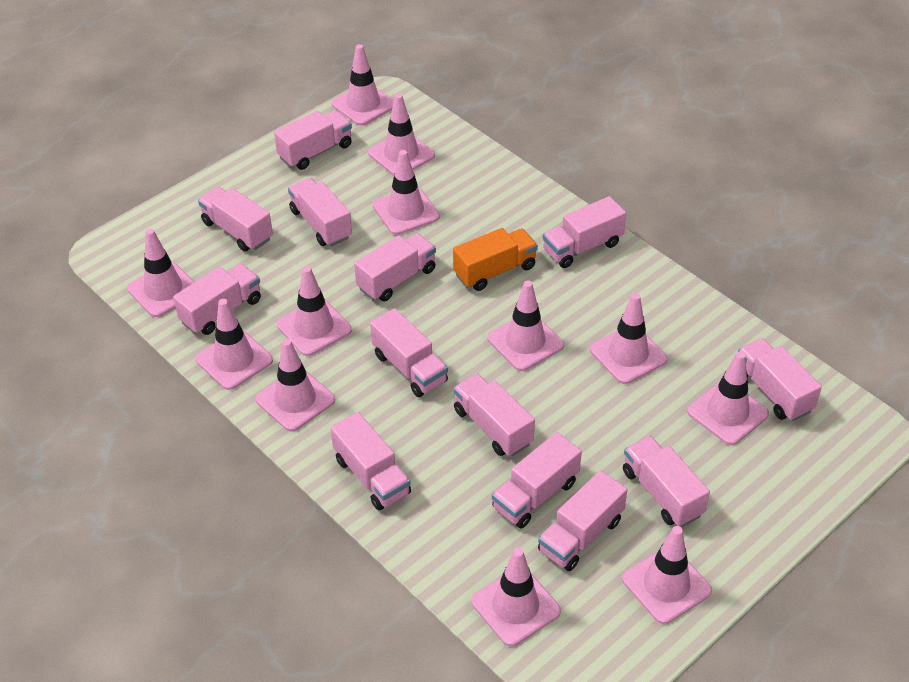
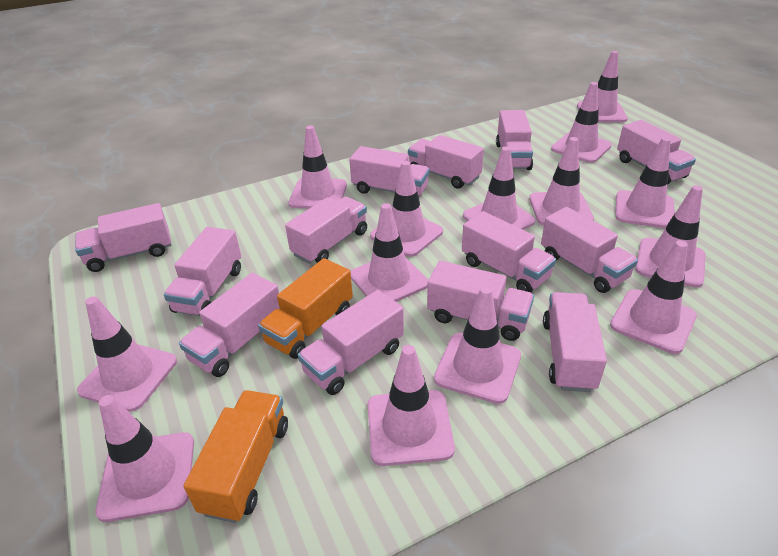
orange truck: [453,228,538,291] = 1 -> [184,390,288,523] [258,258,353,359] = 2
pink traffic cone: [127,229,195,317] [195,299,273,390] [256,339,335,432] [277,266,352,356] [331,44,394,126] [368,93,435,176] [373,150,440,235] [471,548,561,646] [487,280,564,371] [590,293,667,384] [622,526,712,624] [687,352,769,445] = 12 -> [77,296,177,412] [95,395,194,522] [288,126,347,209] [351,203,428,302] [367,345,455,466] [370,161,443,257] [434,286,521,404] [463,146,535,230] [529,137,594,225] [551,82,612,163] [577,51,628,122] [610,240,697,354] [615,137,675,228] [635,185,706,288] = 14

